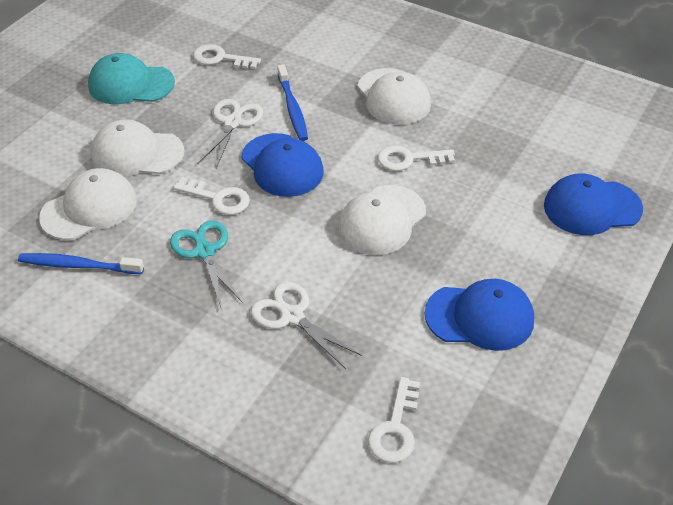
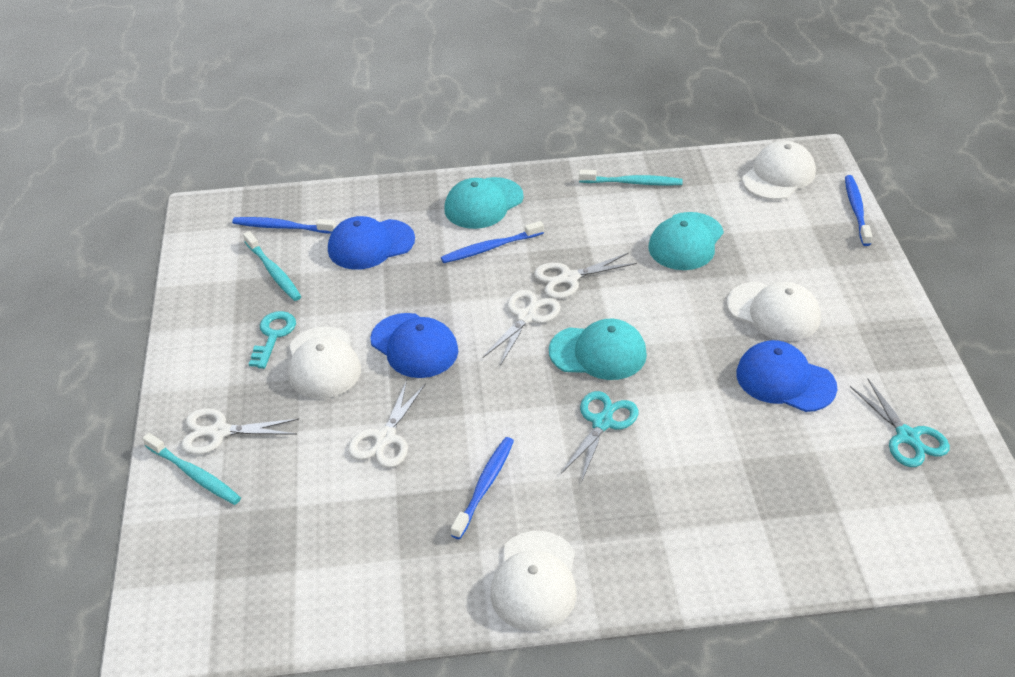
blue toothbrush: [18,253,144,274] [277,64,308,141] = 2 -> [232,217,336,234] [441,221,544,263] [451,437,514,539] [845,175,873,246] = 4
turquoise cap: [88,53,175,104] = 1 -> [444,177,524,229] [549,319,647,380] [648,212,724,270] = 3
turquoise key: none = 0 -> [249,311,296,369] = 1
turquoise scissors: [170,221,243,307] = 1 -> [561,391,638,480] [850,379,950,467] = 2
turquoise toothbrush: none = 0 -> [143,433,241,505] [243,231,301,301] [579,170,683,186] = 3
white key: [173,177,250,215] [193,44,261,69] [368,377,420,463] [378,145,455,171] = 4 -> none = 0
white scissors: [198,99,263,168] [251,282,362,369] = 2 -> [181,408,299,455] [348,380,426,468] [482,290,560,366] [534,253,637,299] = 4

